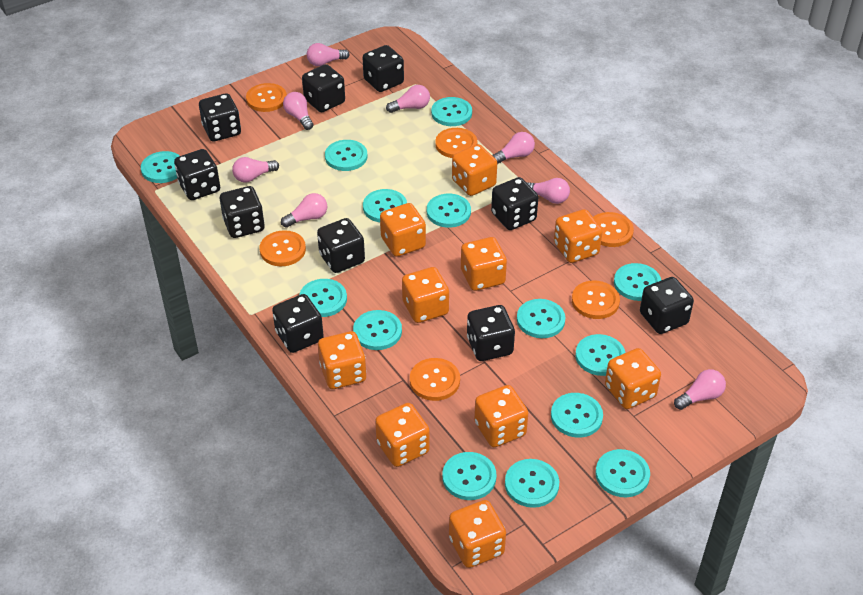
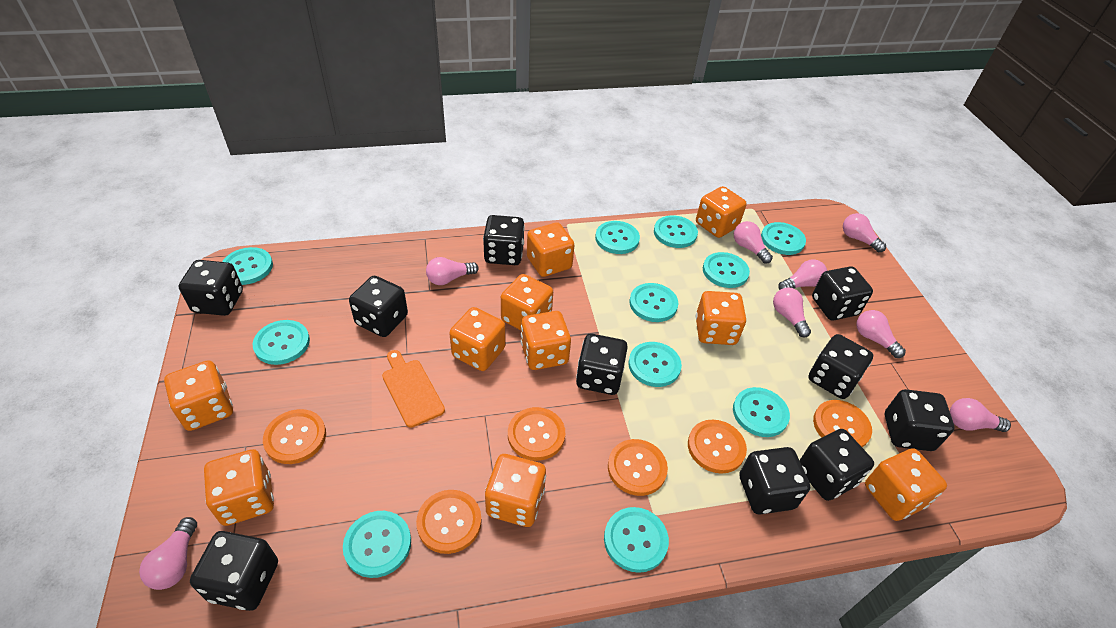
orange cutting board: none = 0 -> [382,350,445,428] = 1
turquoise button: [141,151,180,183] [299,279,347,317] [325,140,367,171] [353,310,402,350] [363,189,407,222] [427,194,471,228] [431,97,472,126] [442,452,496,500] [505,459,559,508] [517,299,565,338] [551,393,603,437] [575,334,625,376] [595,449,650,497] [614,263,661,301] = 14 -> [222,247,273,285] [253,320,310,365] [343,511,411,578] [595,221,640,254] [604,507,669,573] [628,342,682,387] [629,283,678,322] [654,215,698,248] [703,252,750,288] [733,387,790,437] [761,222,806,255] = 11

